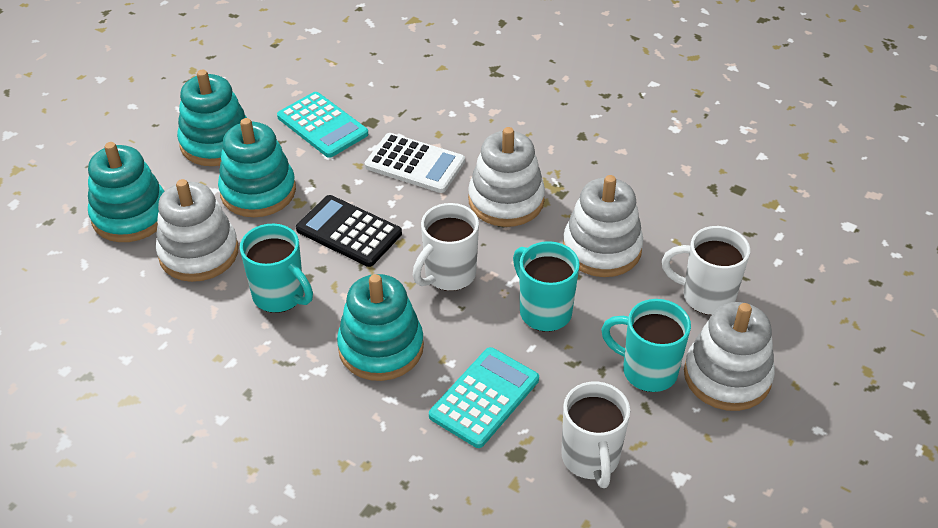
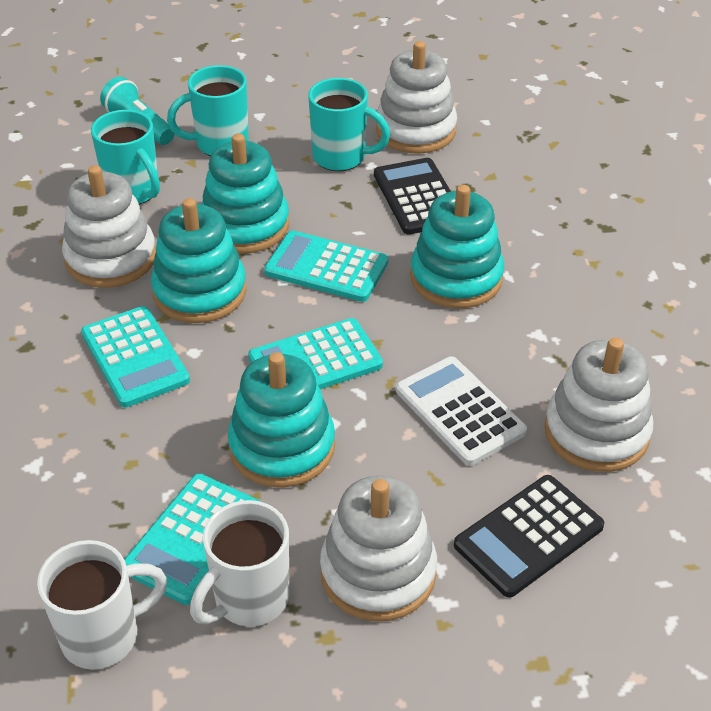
black calculator: [296,195,402,267] = 1 -> [374,158,451,235] [454,475,604,598] = 2
turquoise calculator: [277,92,368,158] [429,347,539,448] = 2 -> [81,306,190,407] [124,474,261,605] [248,318,383,389] [264,230,388,302] = 4
turquoise flashlight: none = 0 -> [100,77,175,145] = 1
white mug: [413,203,479,291] [561,382,630,488] [662,226,750,315] = 3 -> [37,540,167,669] [190,500,289,626] = 2

